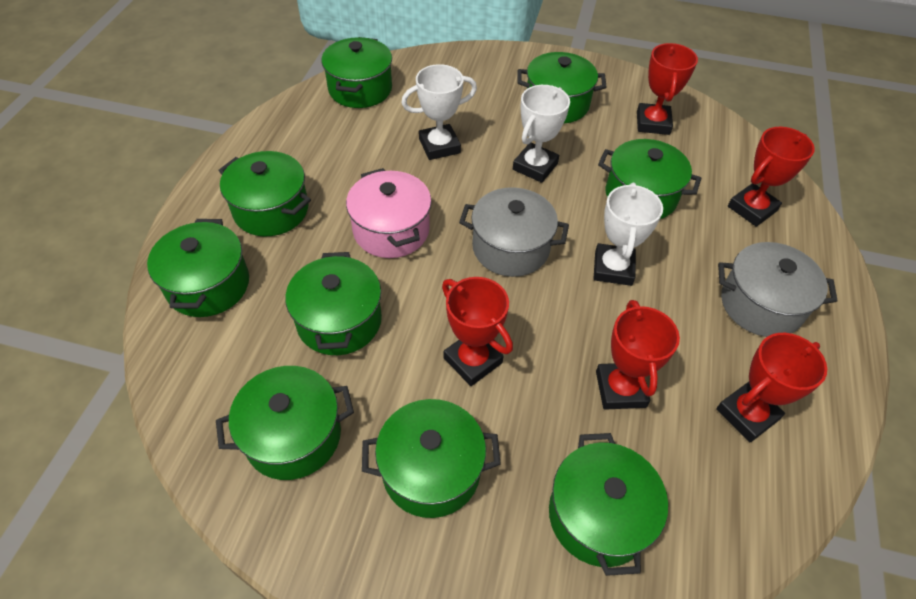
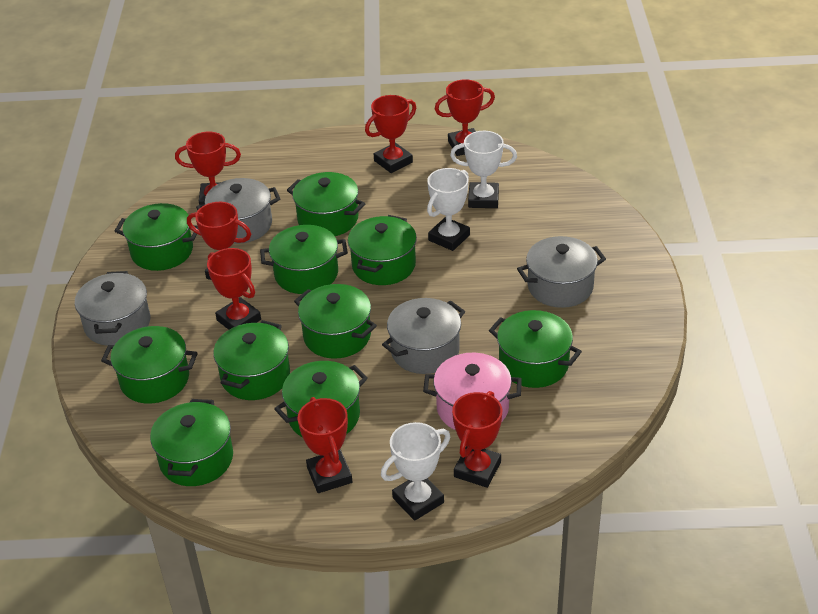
green pot: [147,219,249,317] [216,366,354,480] [218,151,311,237] [285,252,382,355] [322,37,392,108] [362,399,501,518] [518,52,607,124] [549,433,668,576] [598,139,701,219] = 9 -> [101,326,197,404] [115,203,199,271] [150,399,233,486] [213,320,290,400] [260,225,348,294] [274,361,368,437] [287,172,366,236] [294,284,377,359] [348,215,417,285] [489,310,582,388] = 10
grey pot: [459,187,569,277] [718,242,837,337] = 2 -> [75,271,150,346] [196,178,280,244] [382,298,465,374] [517,236,606,308] = 4
red trophy: [442,277,513,386] [596,300,680,410] [637,43,698,135] [716,333,827,442] [728,127,815,227] = 5 -> [175,132,241,205] [187,202,251,280] [207,248,261,330] [297,397,352,493] [365,95,416,173] [435,79,495,156] [452,391,502,488] = 7

